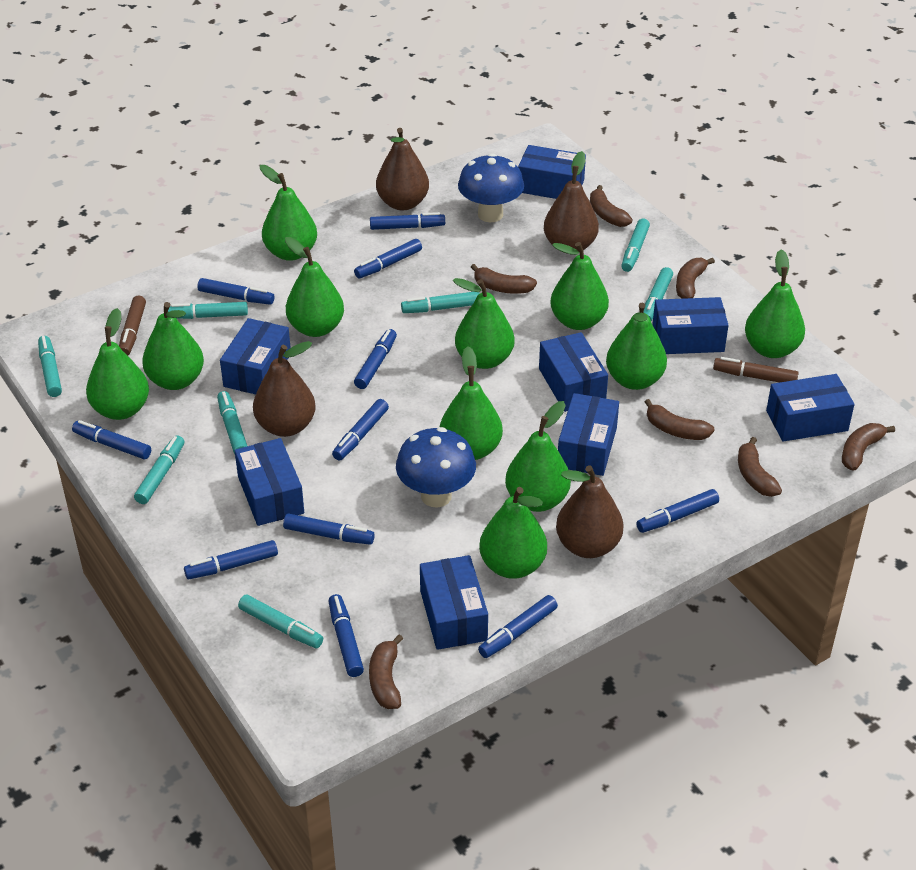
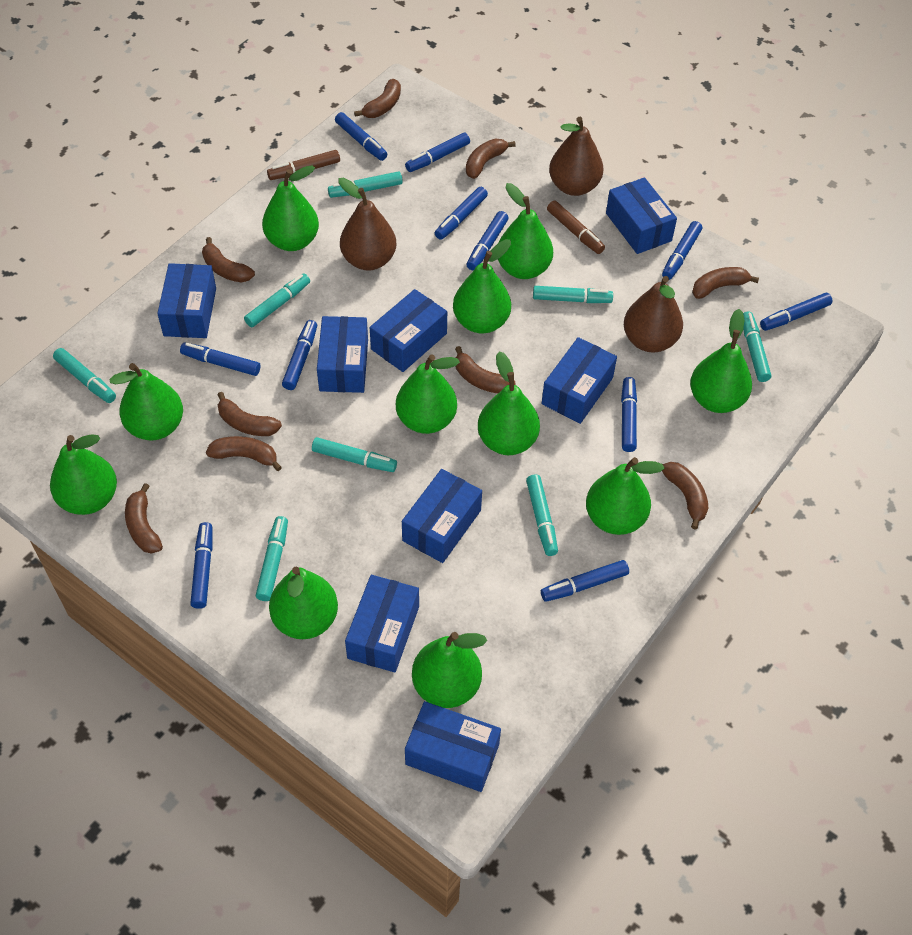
blue mushroom: [396,427,476,508] [458,153,524,222] = 2 -> none = 0
brown banana: [369,635,403,709] [471,264,537,294] [590,185,632,227] [645,399,715,440] [676,258,715,299] [738,437,782,497] [842,423,895,471] = 7 -> [125,483,163,554] [202,237,255,282] [206,436,282,471] [217,392,282,436] [354,79,401,118] [455,346,516,393] [466,139,516,179] [662,462,708,530] [692,267,759,299] = 9
brown pear: [253,341,316,437] [376,128,429,210] [544,151,599,252] [556,465,624,558] = 4 -> [339,178,396,271] [549,117,603,196] [624,276,683,352] = 3

